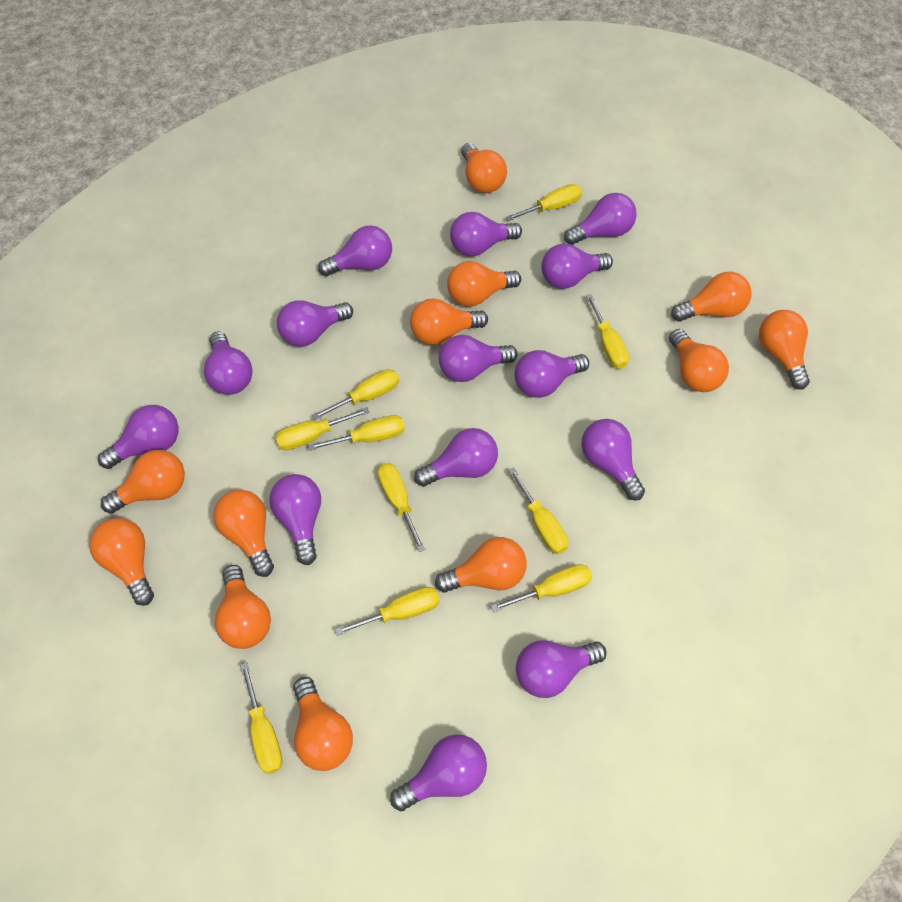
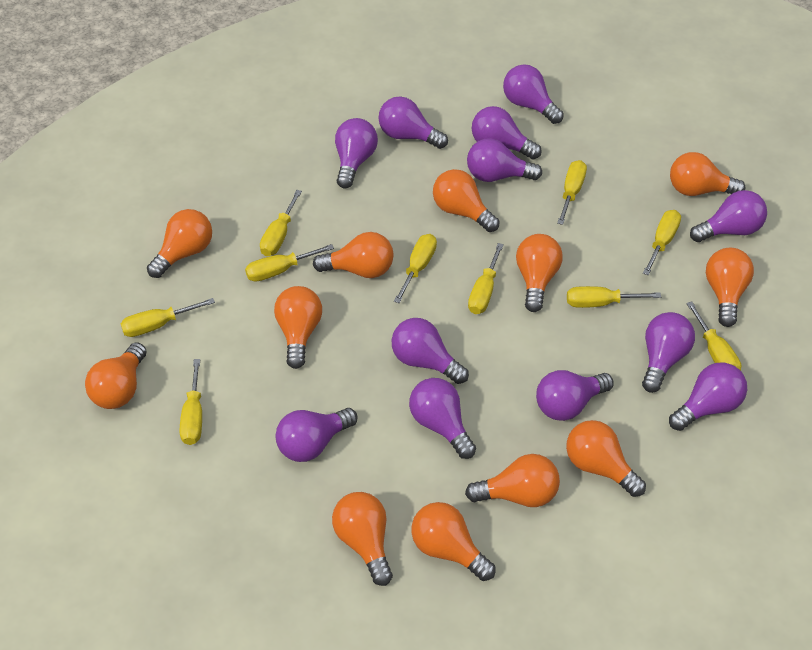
purple light bulb: [98,405,179,469] [204,331,253,395] [269,474,321,565] [277,300,353,347] [318,225,392,276] [390,734,487,811] [414,428,498,487] [439,335,518,382] [450,212,522,256] [514,350,589,398] [516,640,607,698] [541,244,613,289] [564,193,637,245] [581,419,645,501] = 14 -> [276,408,358,462] [335,118,378,188] [378,96,448,149] [392,318,469,384] [409,378,476,459] [467,138,542,182] [472,106,542,160] [503,64,564,124] [536,370,614,421] [642,312,695,393] [669,363,747,431] [690,190,767,242] = 12

